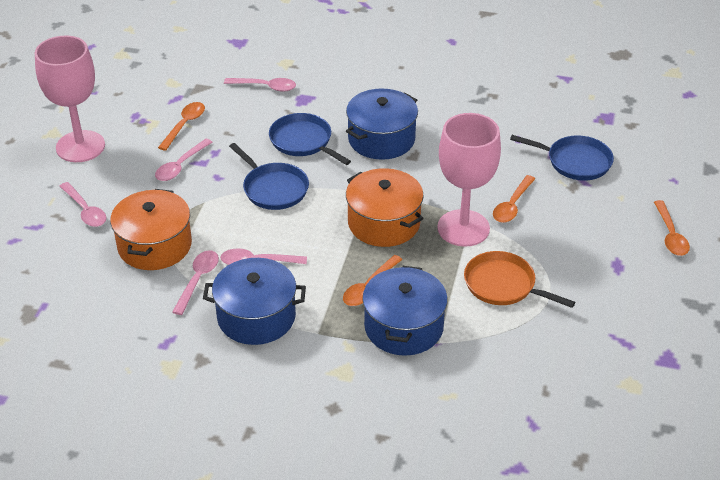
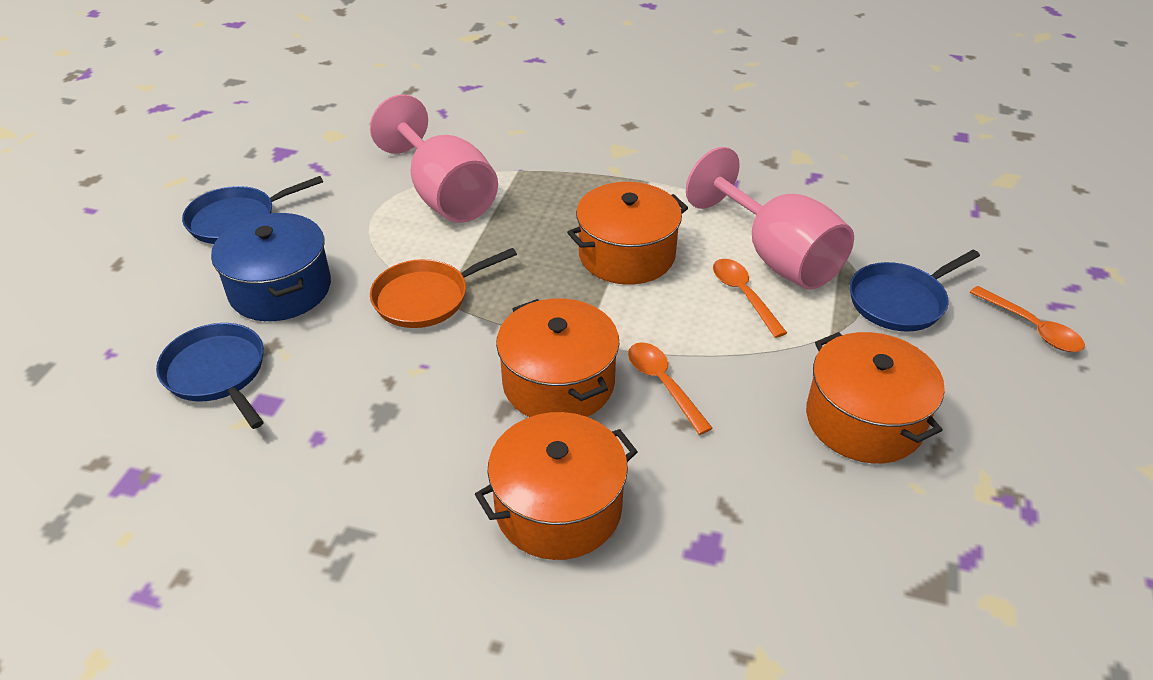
blue pot: [203,258,306,345] [346,89,418,160] [362,266,448,356] = 3 -> [211,213,331,321] = 1
orange pot: [110,189,192,270] [346,168,424,247] = 2 -> [475,412,638,560] [496,298,619,417] [567,182,688,285] [806,332,945,463] = 4
orange spoon: [158,102,205,151] [343,255,402,306] [493,175,535,223] [654,200,690,256] = 4 -> [628,342,713,435] [713,259,787,338] [970,286,1085,352] = 3
pink spoon: [60,182,107,227] [155,139,213,181] [172,250,219,315] [220,248,307,265] [224,78,296,92] = 5 -> none = 0

